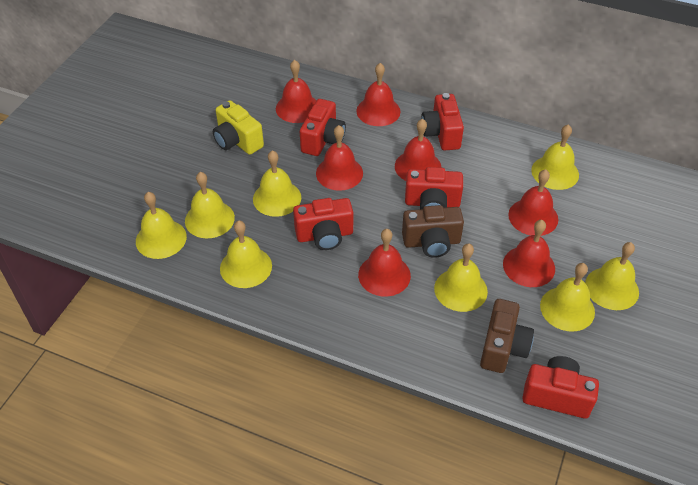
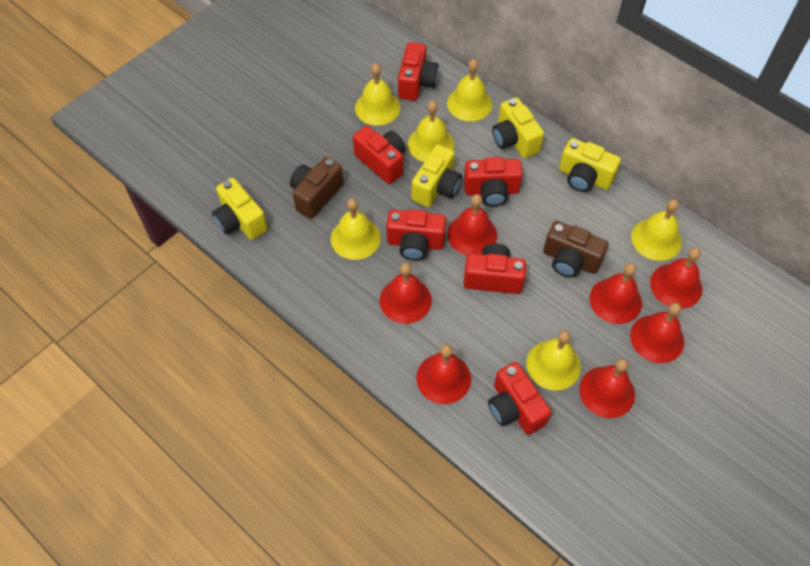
red camera: [293,198,353,250] [300,99,346,156] [405,167,463,209] [421,93,464,150] [522,356,599,419] = 5 -> [353,126,405,184] [386,209,446,260] [398,42,439,101] [464,157,523,207] [464,243,526,294] [488,362,551,435] = 6
yellow bell: [136,192,187,259] [185,172,235,238] [220,221,272,288] [253,150,301,217] [434,244,488,312] [531,124,579,190] [540,263,595,332] [585,242,639,310] = 8 -> [331,198,381,260] [355,63,400,125] [408,101,454,162] [447,59,492,121] [526,330,581,391] [631,199,682,261] = 6
yellow camera: [213,100,264,155] = 1 -> [212,178,268,240] [412,144,462,207] [492,97,544,158] [559,138,621,192] = 4

